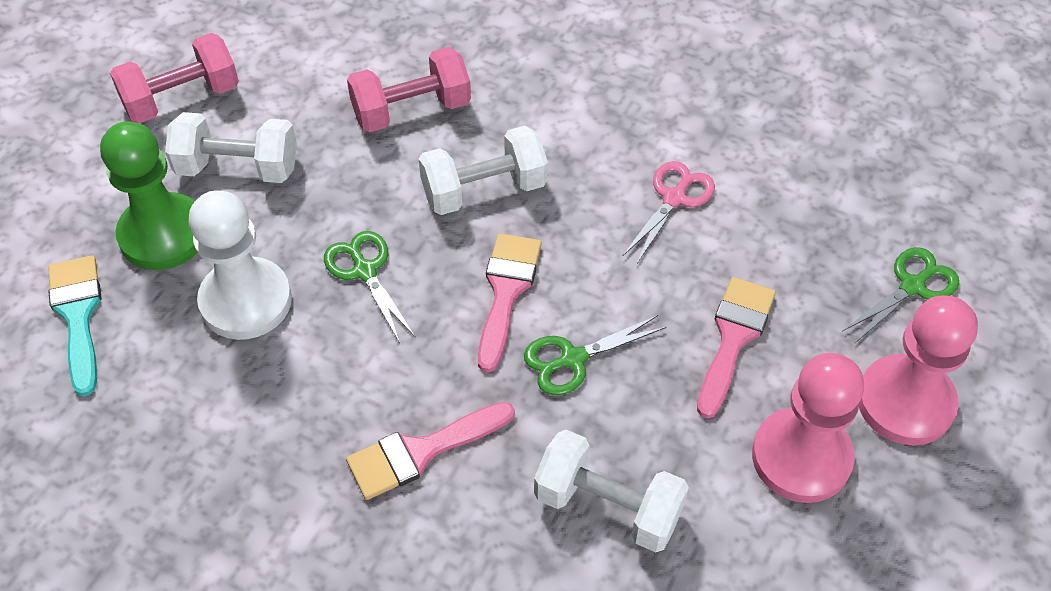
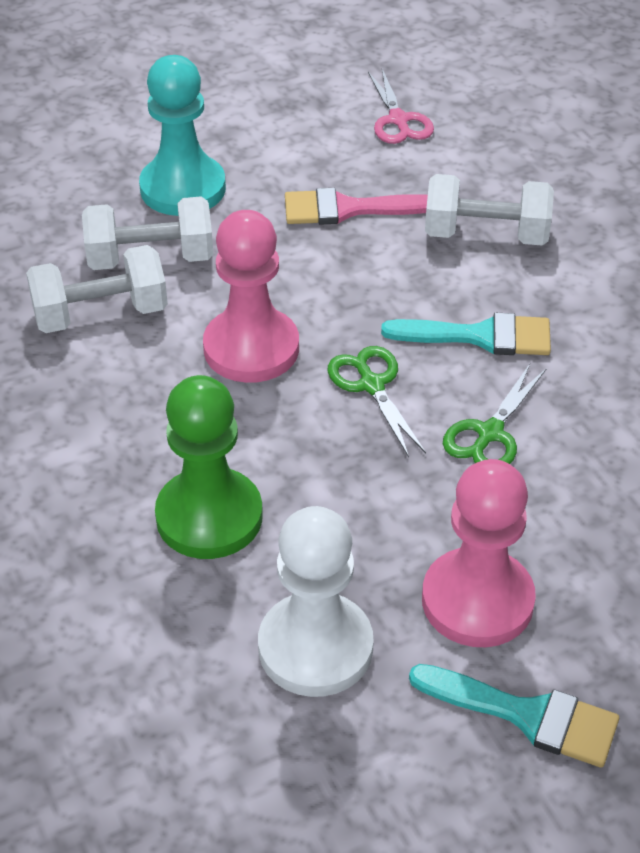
green scissors: [324,231,415,343] [524,315,666,395] [843,247,959,344] = 3 -> [328,346,426,457] [443,364,547,464] = 2
pink brush: [346,402,515,500] [478,233,542,372] [697,277,776,419] = 3 -> [285,188,428,225] = 1
pink dumbbell: [110,33,239,124] [347,47,471,132] = 2 -> none = 0
turquoise brush: [48,255,102,397] = 1 -> [381,313,551,355] [409,664,619,768] = 2
turquoise pawn: none = 0 -> [139,55,226,216] = 1

